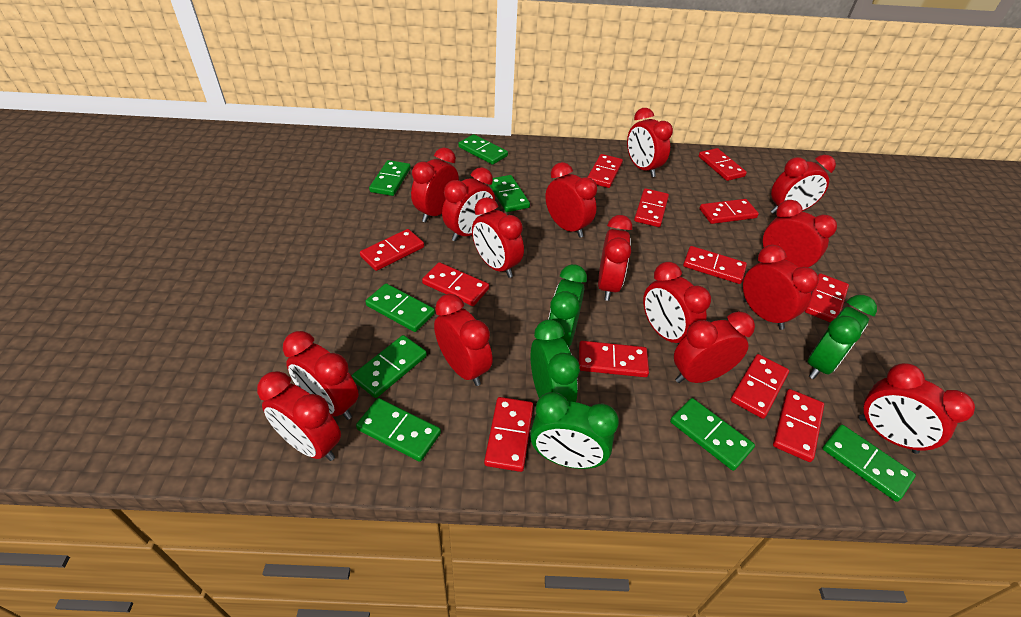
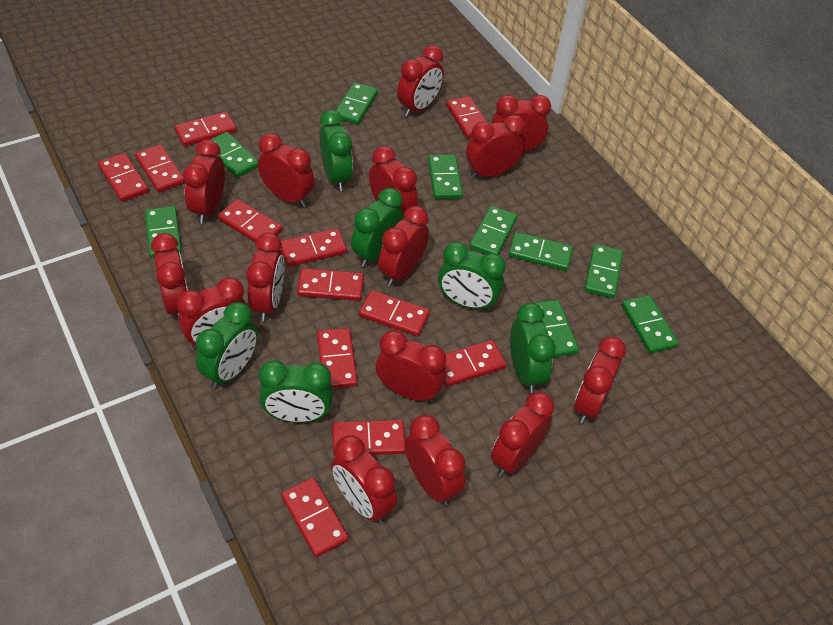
green clock: [530,319,580,402] [530,392,619,469] [548,264,587,348] [807,295,877,379] = 4 -> [196,302,258,389] [259,360,333,423] [319,110,353,191] [351,188,404,267] [438,242,506,311] [510,303,556,393] = 6
green domino: [351,335,427,398] [356,398,441,462] [365,283,435,332] [369,160,411,196] [458,134,508,165] [490,175,530,212] [670,398,755,471] [822,425,916,502] = 8 -> [145,206,182,258] [210,132,258,178] [336,82,378,125] [428,155,463,199] [470,206,517,255] [508,232,573,271] [535,300,579,358] [584,244,623,298] [622,295,678,354] = 9

